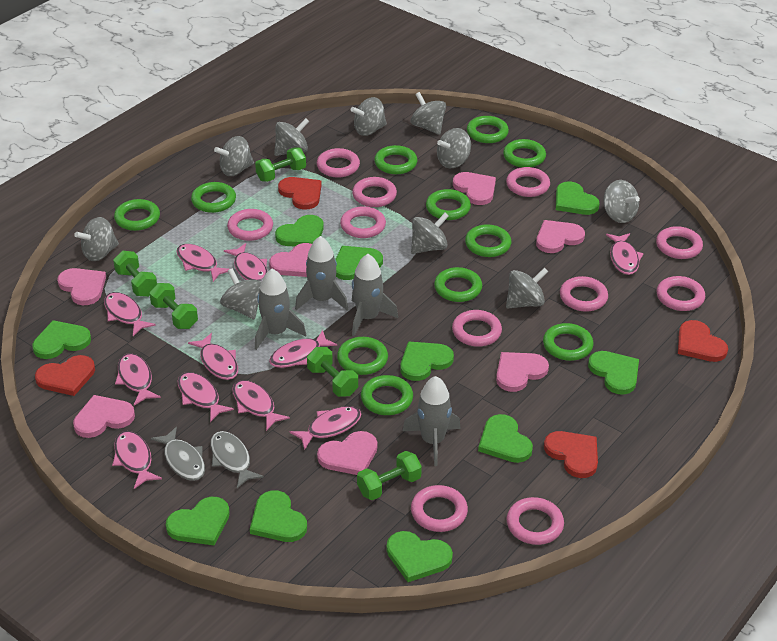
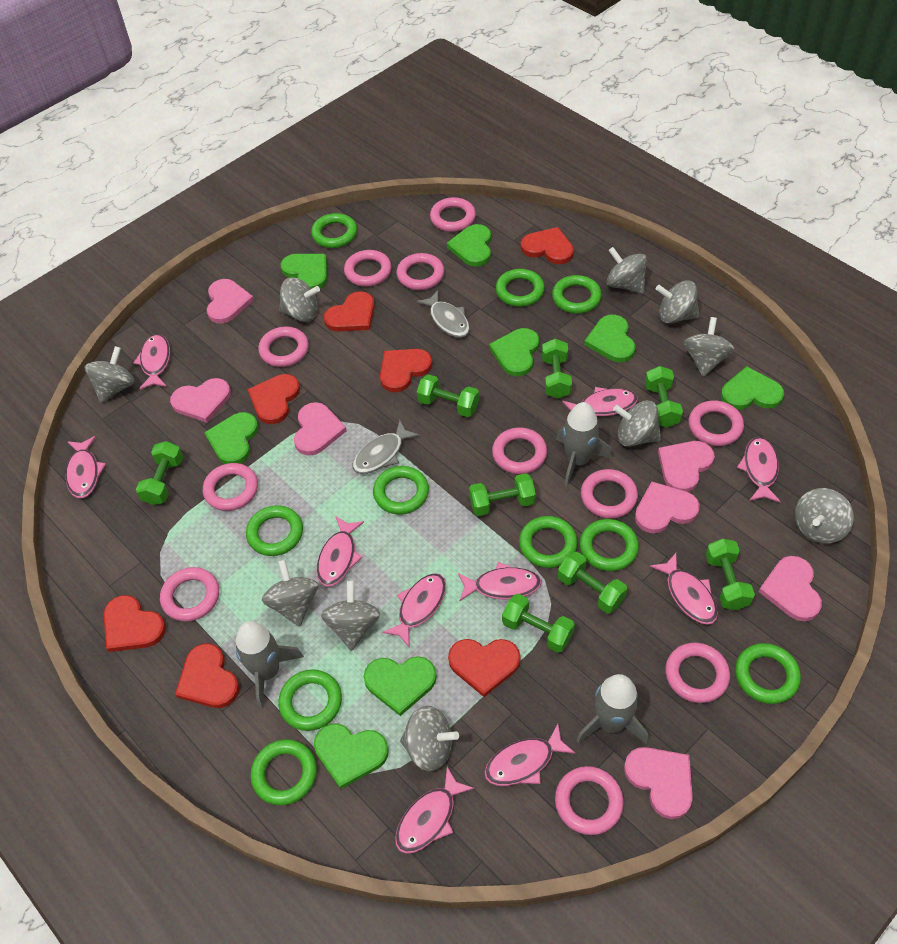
green dumbbell: [113,251,157,297] [149,283,198,329] [255,148,306,182] [307,347,358,397] [357,451,422,500] = 5 -> [136,441,183,505] [417,374,479,417] [469,473,536,516] [502,594,575,653] [542,339,572,399] [558,552,627,614] [645,366,683,428] [705,539,755,610] = 8
green heart: [32,320,91,359] [166,497,230,546] [250,490,307,542] [275,215,324,246] [335,246,383,280] [387,531,453,582] [400,341,454,381] [478,414,533,463] [556,182,600,215] [588,351,639,395] = 10 -> [204,412,259,464] [280,254,327,289] [314,724,389,789] [364,656,437,716] [447,224,491,267] [489,328,539,376] [584,315,636,362] [721,366,784,410] = 8
green ring: [114,199,160,231] [191,182,236,213] [337,337,388,375] [361,375,413,415] [374,145,418,174] [426,189,471,220] [434,267,482,302] [465,224,512,257] [467,116,509,143] [503,139,546,167] [543,323,593,361] = 11 -> [246,505,303,556] [251,739,317,805] [278,669,342,731] [311,213,357,248] [373,466,429,514] [496,269,545,307] [519,516,578,568] [552,275,602,314] [580,519,639,571] [735,643,801,704] = 10
grey rocket: [255,269,306,350] [295,236,348,310] [352,254,398,336] [403,376,461,466] = 4 -> [236,621,304,708] [556,402,612,487] [576,674,649,745] = 3
pink fish: [104,292,156,336] [112,431,162,489] [115,353,161,406] [177,244,229,282] [177,372,234,422] [188,333,238,380] [224,243,268,282] [232,380,290,431] [269,330,337,368] [290,406,361,450] [606,233,644,275] = 11 -> [66,436,106,498] [133,334,170,390] [317,516,364,587] [382,573,446,647] [395,767,475,854] [458,562,542,601] [484,724,575,786] [562,387,638,416] [650,553,718,625] [737,437,781,502] = 10
red heart: [35,355,95,396] [278,177,321,210] [544,431,598,478] [678,320,728,362] = 4 -> [103,595,166,652] [175,643,240,708] [247,374,300,424] [324,291,375,331] [380,349,432,392] [448,639,521,697] [521,227,574,264] = 7

